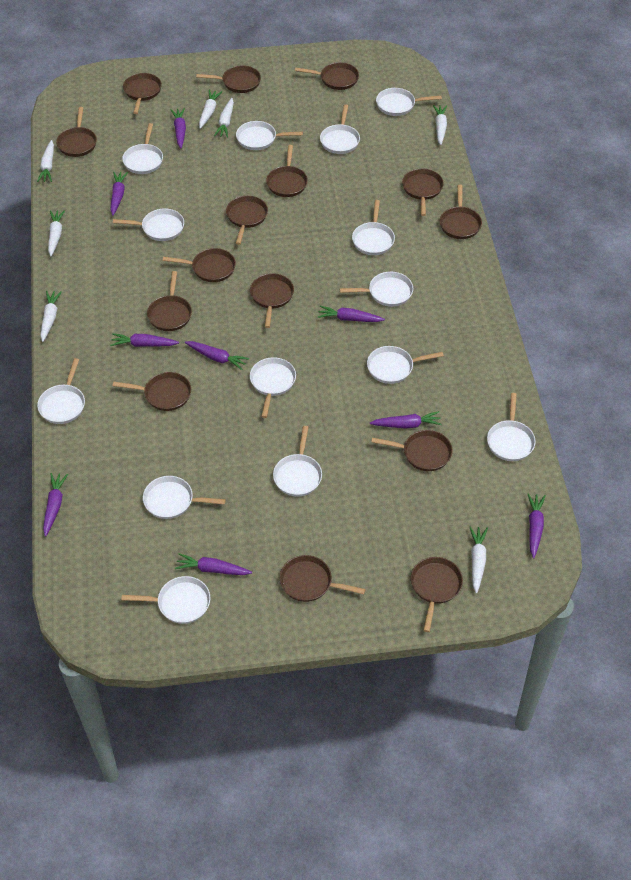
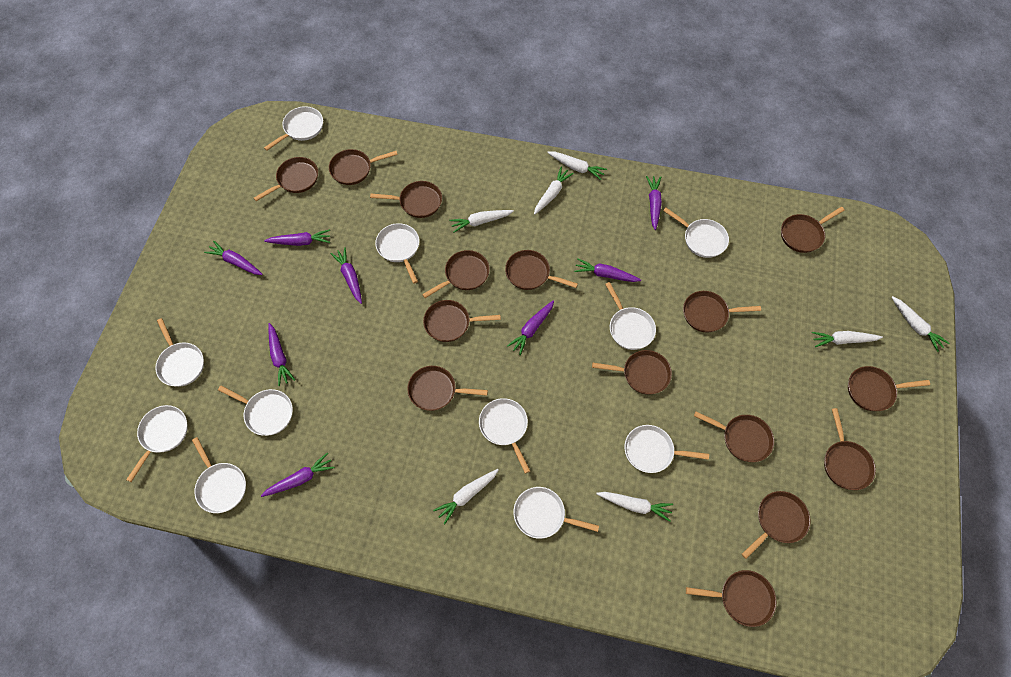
purple carrot: [43,473,68,537] [110,333,179,347] [111,172,128,215] [171,108,186,148] [175,553,252,575] [185,341,249,370] [318,306,385,322] [370,411,442,429] [528,493,546,558] = 9 -> [204,241,263,275] [261,453,335,497] [264,229,330,246] [268,323,295,386] [330,247,362,304] [507,300,554,355] [574,259,641,282] [646,176,662,230] = 8
white pan: [37,358,85,424] [113,208,184,241] [122,123,163,174] [122,576,210,624] [143,476,226,519] [236,121,303,150] [250,357,296,418] [273,426,322,497] [320,104,360,154] [340,272,413,307] [352,200,395,255] [367,346,444,384] [376,88,442,116] [487,393,536,461] = 14 -> [126,405,188,482] [155,318,204,387] [192,437,246,513] [218,386,293,436] [264,106,323,151] [375,223,419,284] [479,398,530,474] [513,487,599,539] [605,282,656,350] [624,425,709,473] [663,208,729,258] = 11

